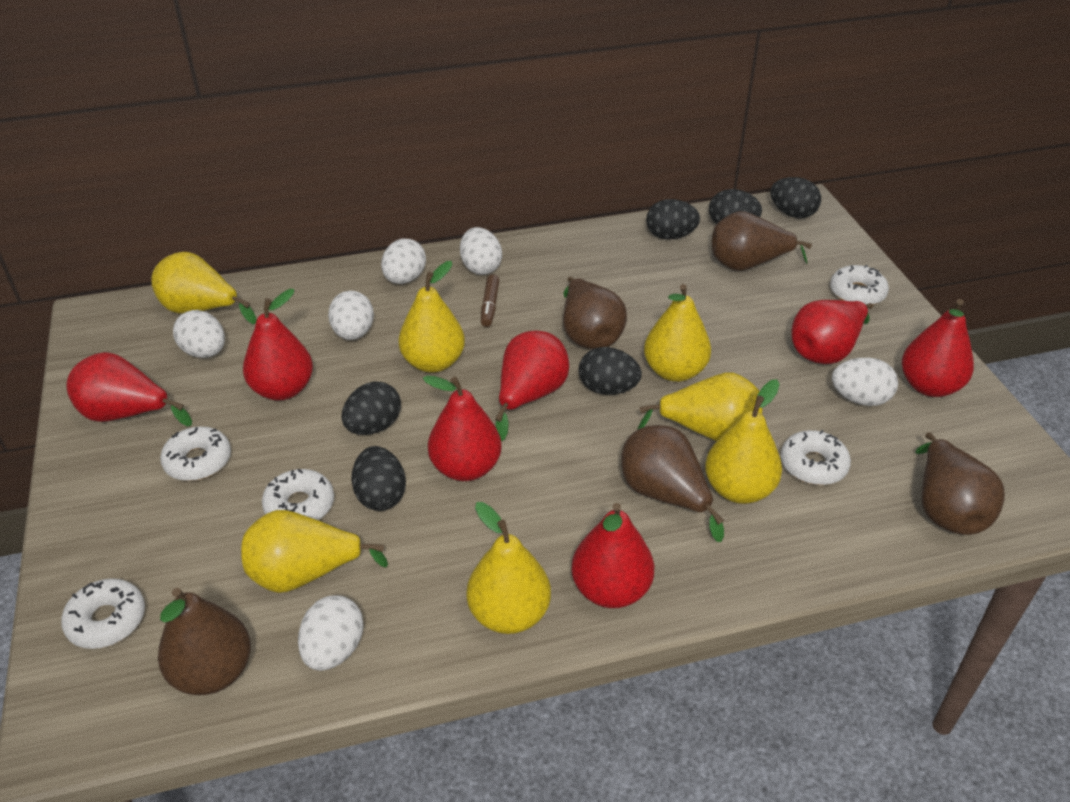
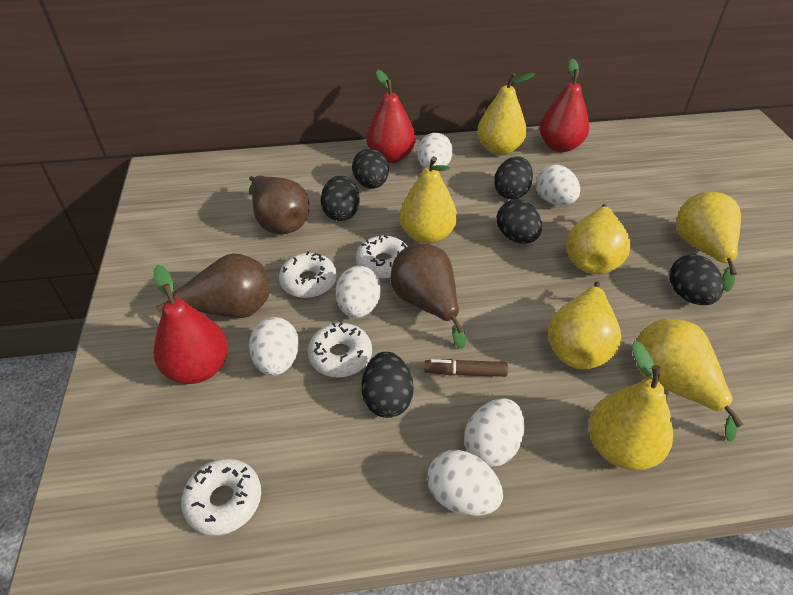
brown pear: [158,588,251,695] [563,276,627,349] [621,425,724,542] [712,211,812,271] [915,432,1005,535] = 5 -> [156,253,270,318] [249,176,309,234] [390,244,466,349] = 3
red pear: [66,352,192,427] [243,289,313,401] [423,375,502,481] [495,330,569,441] [571,503,654,608] [791,300,873,364] [902,299,974,397] = 7 -> [154,265,228,384] [366,70,416,163] [539,59,589,152] = 3
white donut: [61,578,145,649] [160,426,231,481] [262,469,334,520] [781,430,851,485] [830,265,889,305] = 5 -> [181,459,261,535] [279,251,337,298] [308,322,372,378] [356,235,408,279] = 4

